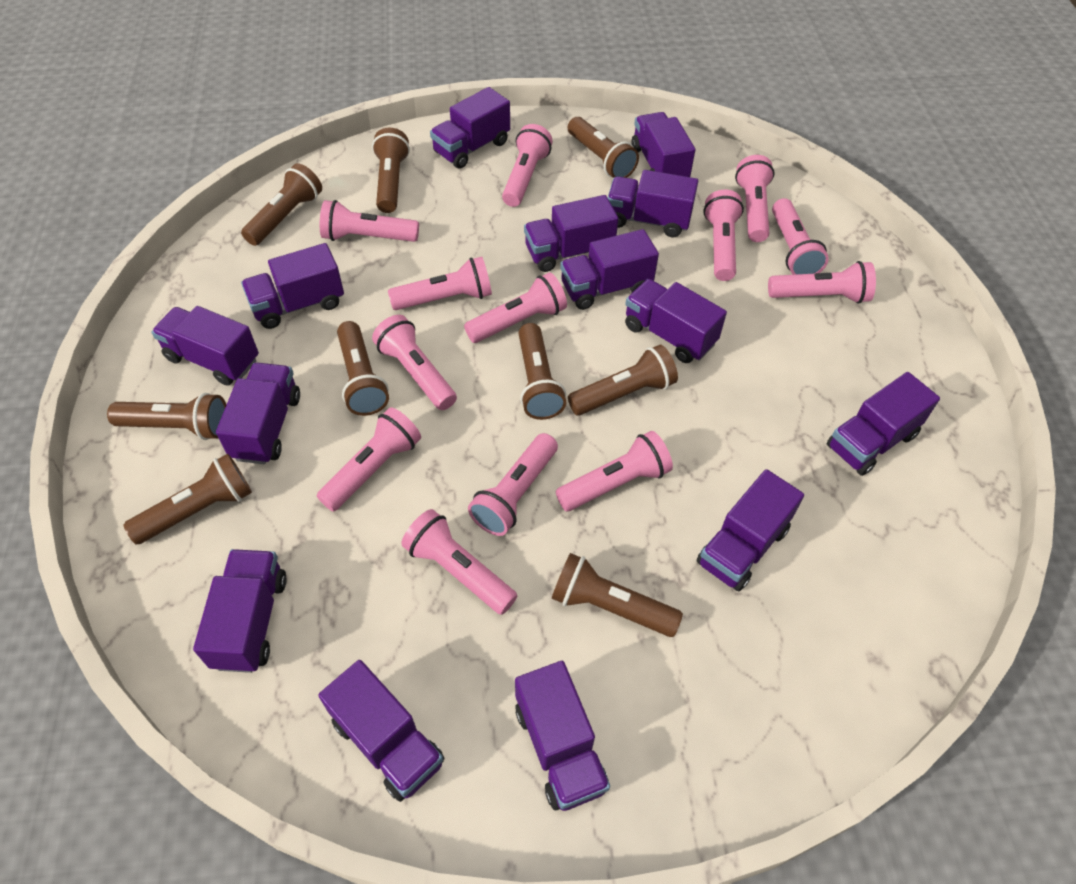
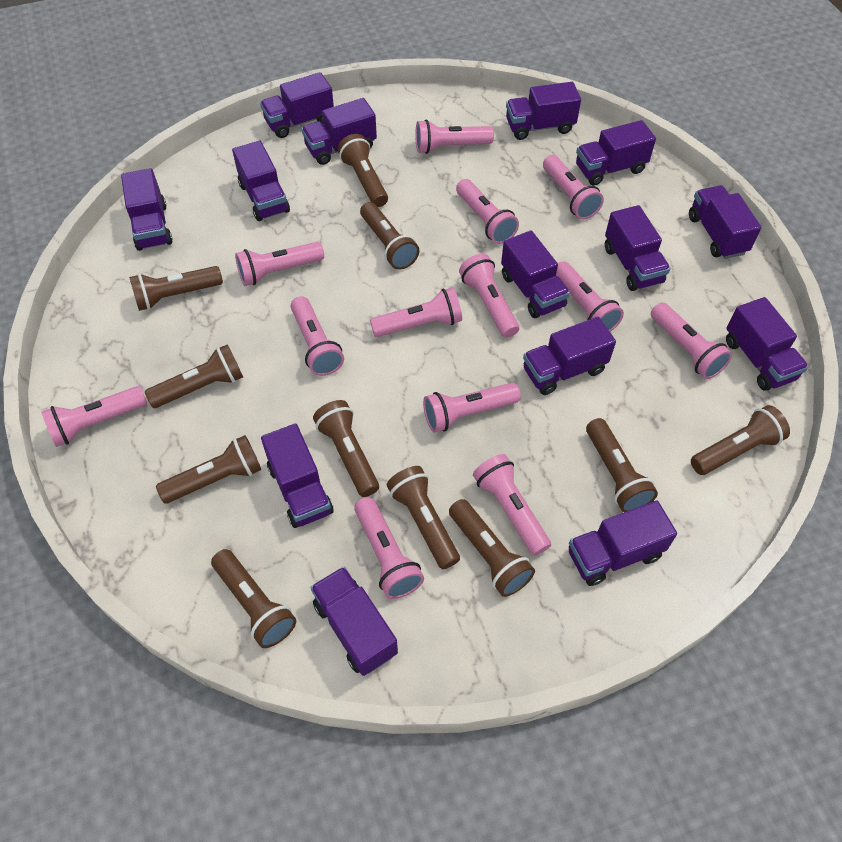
brown flashlight: [107,393,226,440] [123,454,252,544] [241,163,322,246] [337,321,389,416] [372,128,410,213] [518,323,566,420] [552,553,683,637] [568,117,639,178] [568,345,678,416] = 9 -> [129,266,223,311] [145,344,243,408] [156,435,261,504] [211,549,296,648] [313,400,379,497] [337,134,388,207] [360,202,419,270] [387,466,460,569] [449,499,535,597] [586,418,658,512] [691,405,790,475] = 11

